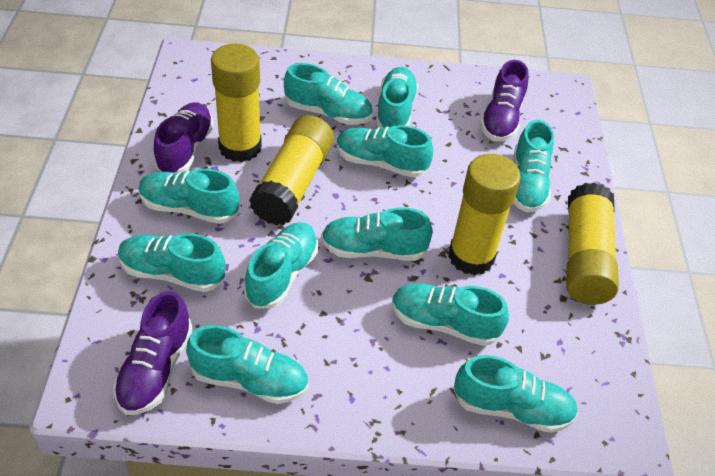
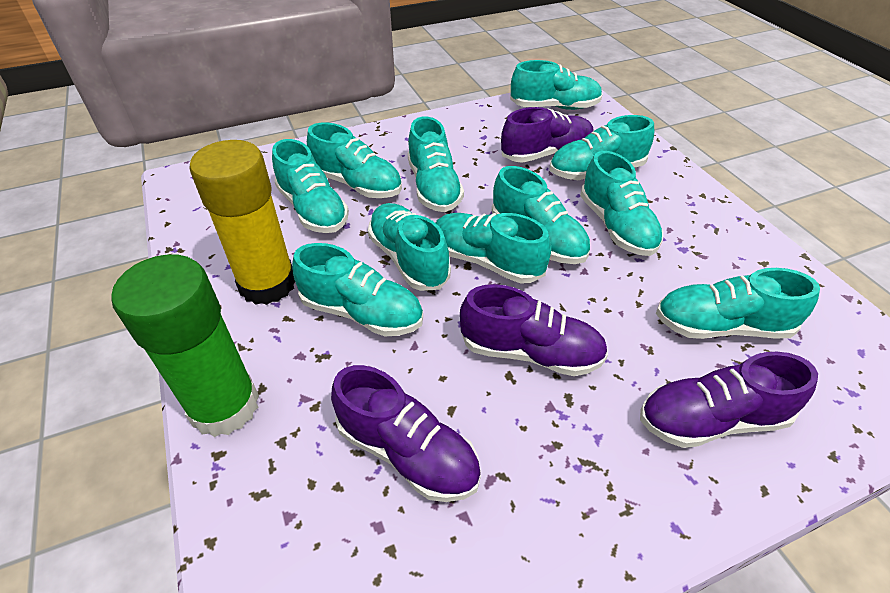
green glue stick: none = 0 -> [111,254,259,437] = 1
purple shoe: [114,291,193,415] [154,102,214,173] [480,60,528,141] = 3 -> [331,365,481,502] [460,284,608,376] [501,107,593,163] [640,352,818,448] = 4
yellow glue stick: [211,44,262,162] [249,115,334,226] [448,154,521,275] [567,182,619,305] = 4 -> [189,140,295,305] = 1

